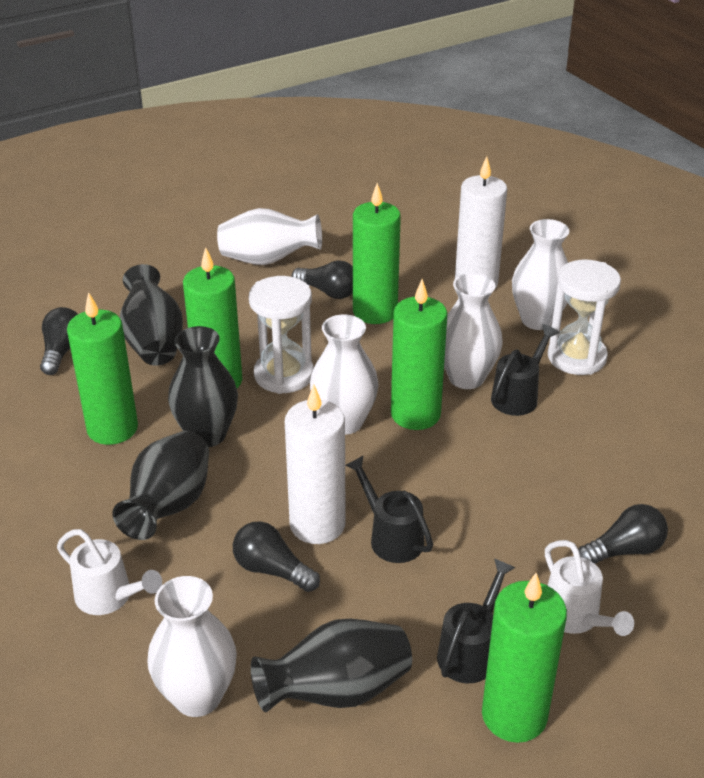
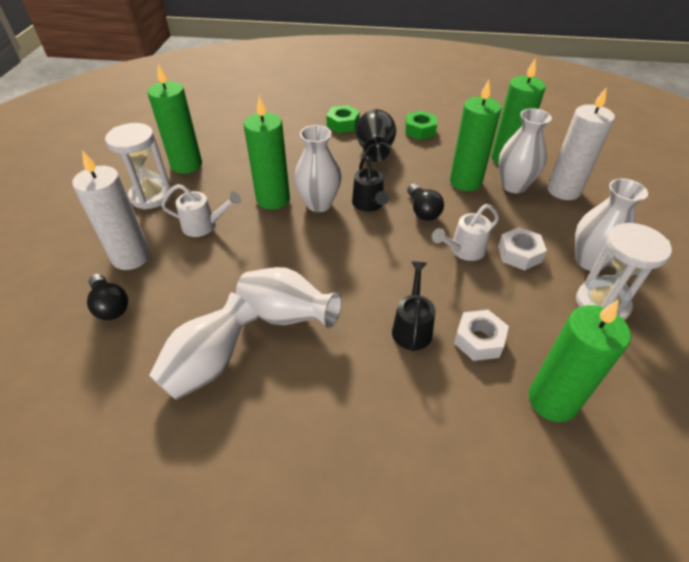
black light bulb: [40,307,78,375] [233,521,320,592] [292,260,353,299] [578,504,668,564] = 4 -> [87,274,128,320] [407,183,444,221] = 2
black vase: [112,431,209,540] [120,264,183,366] [168,326,238,447] [251,618,412,712] = 4 -> [356,109,396,162] = 1
black watering can: [345,455,433,563] [437,558,516,683] [491,324,559,416] = 3 -> [352,156,389,212] [392,261,435,351] = 2
green nut: none = 0 -> [326,105,360,133] [405,111,437,140] = 2
white nut: none = 0 -> [454,310,509,361] [498,227,547,270] = 2

